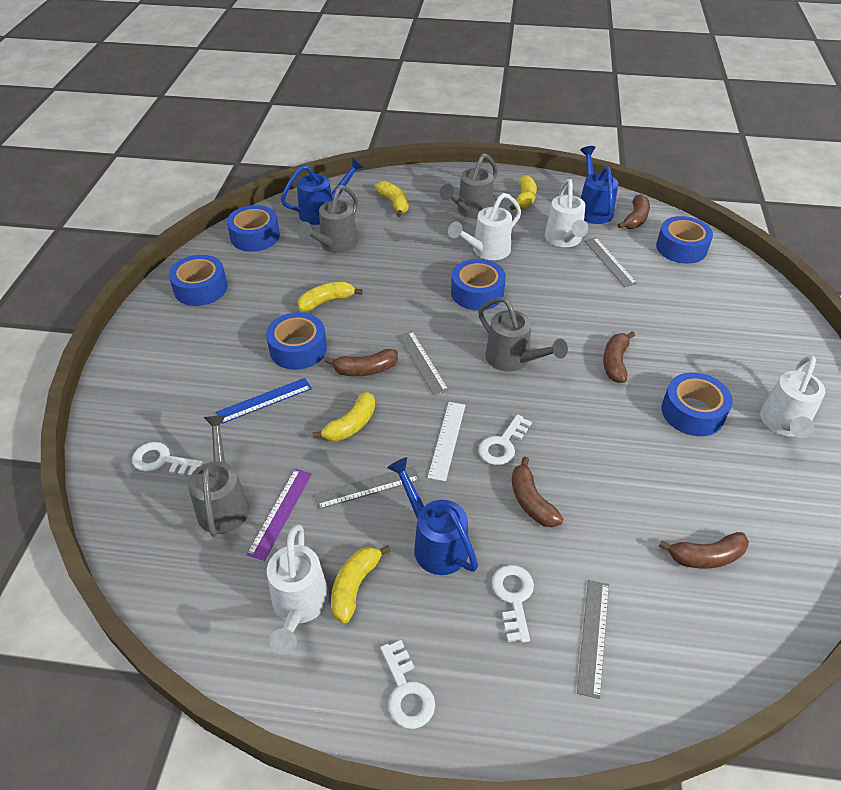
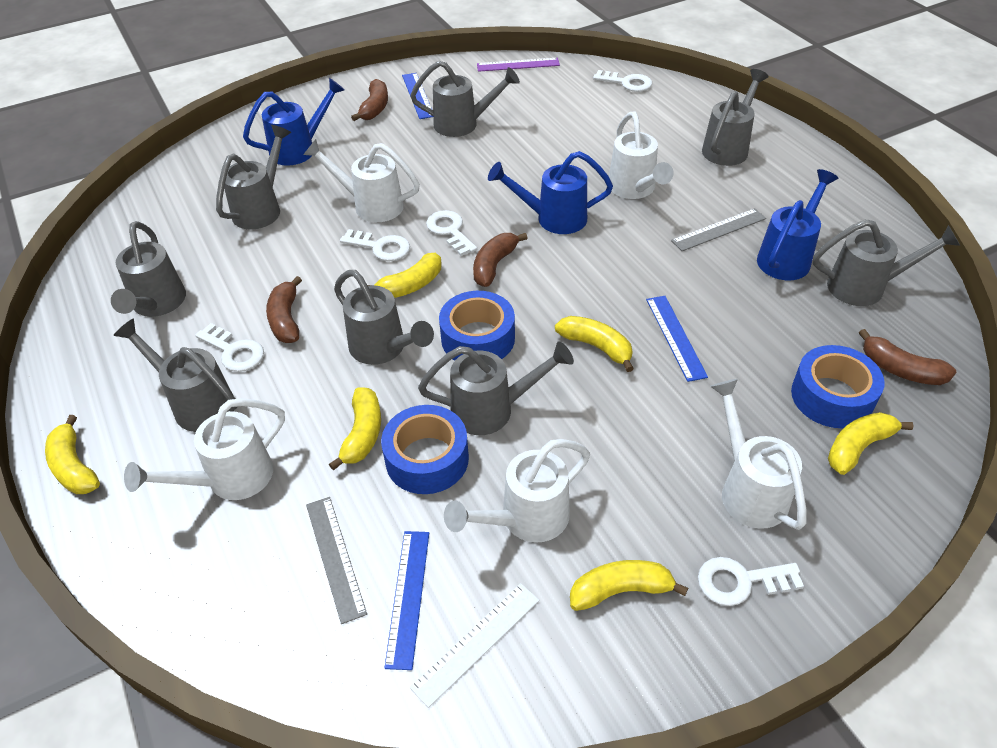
blue ruler: [216,378,312,424] = 1 -> [384,531,429,670] [402,73,433,119] [646,296,708,382] = 3
blue tape: [169,255,228,306] [227,205,280,252] [266,312,327,370] [451,259,506,311] [656,216,713,264] [661,372,733,436] = 6 -> [381,405,469,494] [439,291,515,360] [791,345,885,428] = 3
brown banana: [325,349,398,376] [512,456,563,527] [603,331,635,383] [618,194,650,229] [659,532,749,568] = 5 -> [266,276,302,343] [351,79,388,121] [473,233,528,287] [859,329,956,385] = 4
grey ruler: [314,466,420,509] [398,331,449,395] [577,580,609,699] [584,237,637,287] = 4 -> [306,497,367,624] [671,208,766,251] = 2
grey watering can: [188,415,250,537] [297,185,358,253] [440,153,498,219] [478,297,568,372] = 4 -> [111,221,186,317] [113,318,237,432] [216,125,291,230] [334,270,434,365] [410,61,520,137] [418,341,574,435] [702,69,769,166] [813,219,960,306] = 8
white key: [132,442,202,476] [380,640,435,729] [478,414,532,465] [492,565,534,643] = 4 -> [195,323,264,372] [340,229,410,261] [426,210,477,256] [593,70,652,92] [698,557,804,606] = 5
white watering can: [267,524,329,655] [448,193,521,260] [545,179,588,247] [760,355,825,438] = 4 -> [124,398,285,500] [303,139,420,222] [444,439,590,543] [609,111,674,199] [710,379,807,530] = 5
yellow banana: [297,282,363,312] [312,392,375,442] [331,545,391,623] [375,181,409,217] [510,175,537,210] = 5 -> [45,415,100,494] [329,387,381,471] [374,253,441,298] [555,316,634,372] [570,560,688,611] [828,412,914,475] = 6

